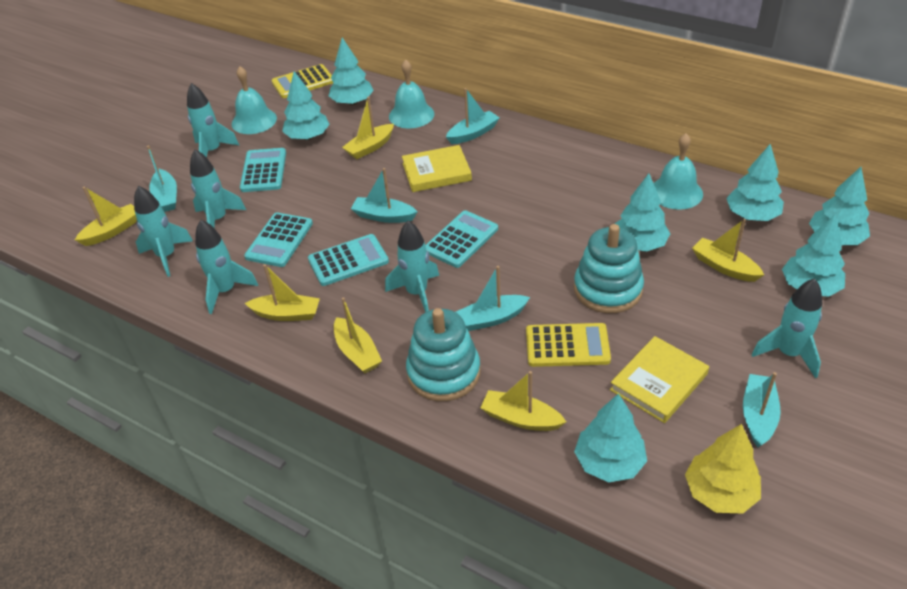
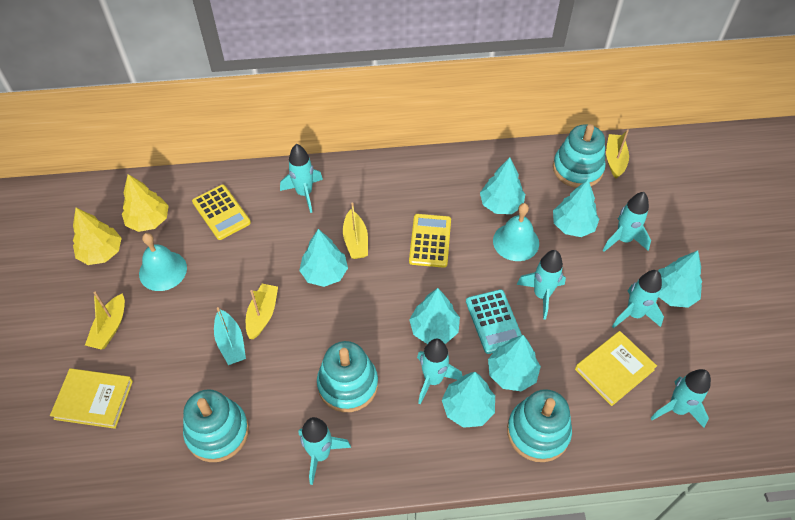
turquoise bell: [232,66,277,134] [389,59,434,128] [653,133,703,210] = 3 -> [139,233,187,291] [493,203,539,261] = 2
turquoise boat: [147,145,177,212] [351,168,418,223] [446,88,499,144] [456,266,530,331] [743,372,781,447] = 5 -> [214,307,246,365] = 1
turquoise calculator: [240,148,286,192] [244,212,313,267] [308,234,389,286] [425,210,498,268] = 4 -> [466,289,522,354] = 1
turquoise rocket: [134,186,193,277] [187,83,240,158] [190,149,246,228] [195,220,258,314] [385,220,439,312] [752,278,822,378] = 6 -> [280,144,323,213] [298,417,351,485] [417,338,462,405] [516,250,566,319] [603,192,651,252] [612,270,664,328] [651,369,711,428] = 7
turquoise stacking toy: [406,308,480,401] [574,224,644,313] = 2 -> [183,389,249,462] [317,341,378,412] [507,389,572,462] [553,124,606,188] = 4
yellow boat: [75,187,137,246] [245,264,320,321] [334,297,382,373] [342,97,394,159] [480,371,566,431] [692,219,764,282] = 6 -> [85,292,125,349] [246,284,278,339] [343,202,368,259] [606,129,629,179] = 4
yellow tree: [685,424,761,513] = 1 -> [73,208,122,265] [122,174,169,232] = 2

